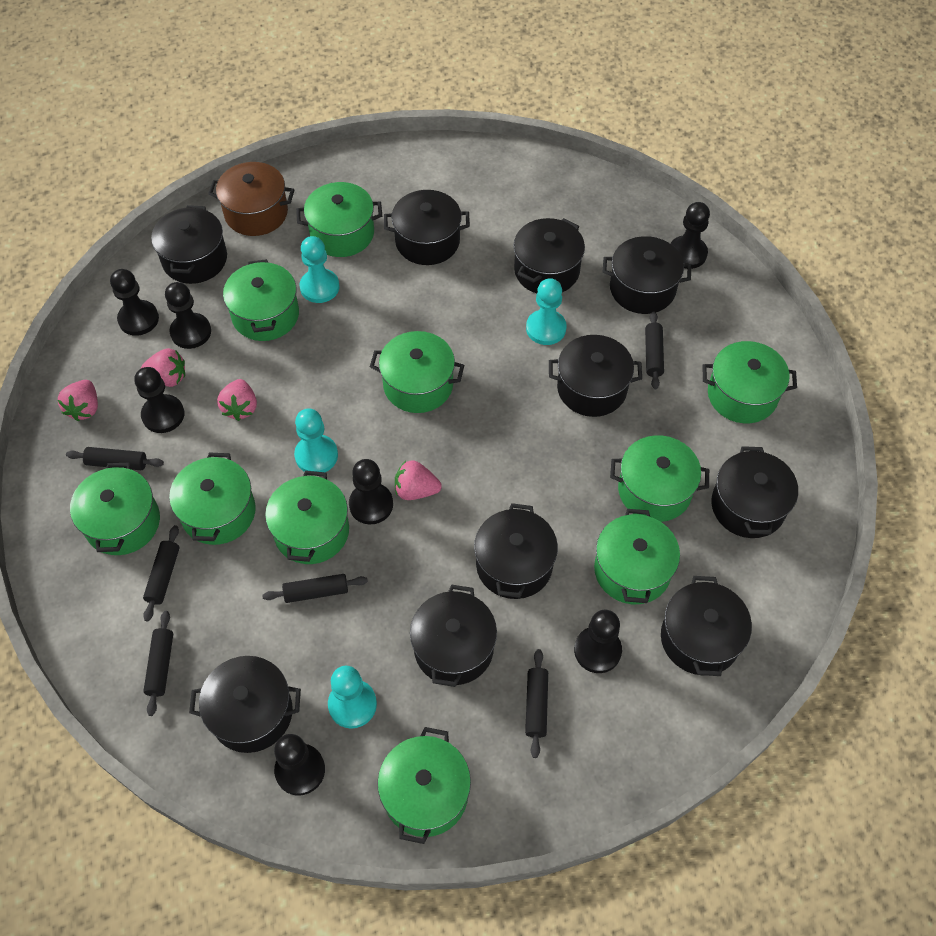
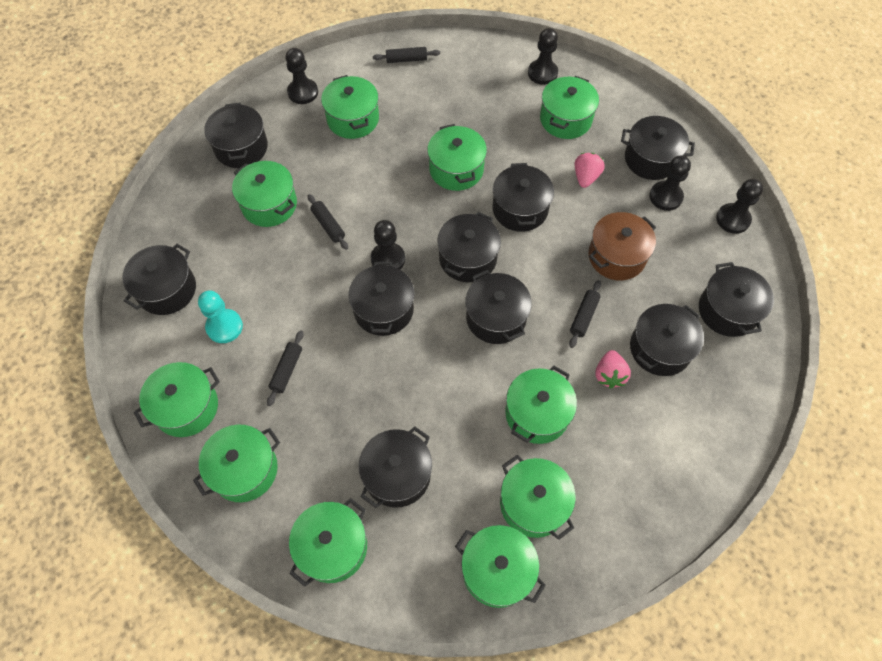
black pawn: [110,269,159,336] [134,367,184,433] [165,282,211,349] [274,734,325,796] [349,459,393,525] [574,610,622,673] [671,202,710,269] = 7 -> [286,48,318,104] [371,220,405,269] [528,28,558,85] [649,155,691,211] [716,179,763,234] = 5
black rolling pin: [66,447,164,470] [143,525,179,622] [143,611,173,716] [262,574,368,603] [525,649,548,758] [645,311,664,389] = 6 -> [267,330,304,406] [308,194,348,250] [373,47,440,63] [569,280,601,348] = 4
pink strawberry: [58,380,98,421] [141,348,185,387] [217,379,257,421] [395,460,442,500] = 4 -> [575,153,605,188] [595,350,631,389] = 2
turquoise pawn: [294,408,338,472] [300,236,339,303] [328,666,377,729] [526,278,567,345] = 4 -> [198,290,243,343] = 1

